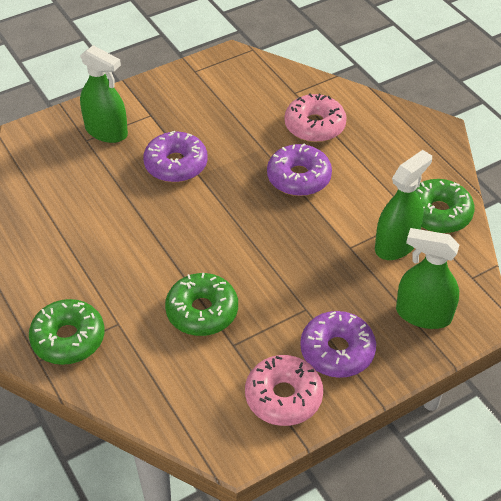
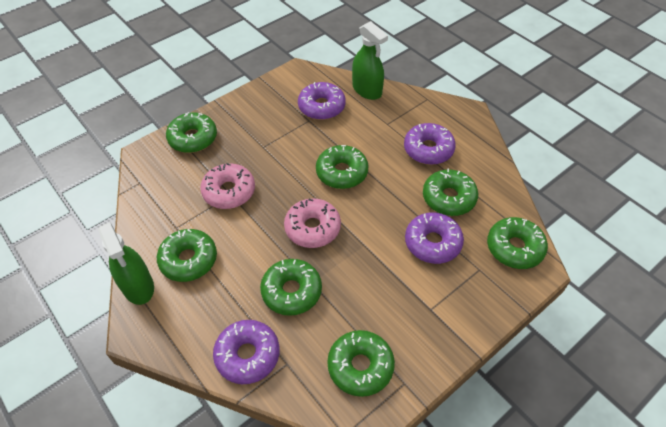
green donut: [29,299,105,365] [165,273,238,336] [415,179,475,233] = 3 -> [157,229,217,282] [166,112,217,153] [260,259,322,316] [316,145,369,189] [327,330,395,397] [423,168,478,216] [487,217,548,269] = 7
green spray bottle: [80,45,128,143] [375,150,432,260] [396,228,459,329] = 3 -> [98,222,154,305] [352,21,388,100] = 2
purple donut: [143,131,208,182] [267,143,332,196] [300,311,376,378] = 3 -> [213,320,280,384] [298,82,346,120] [404,123,456,165] [405,212,464,264] = 4

